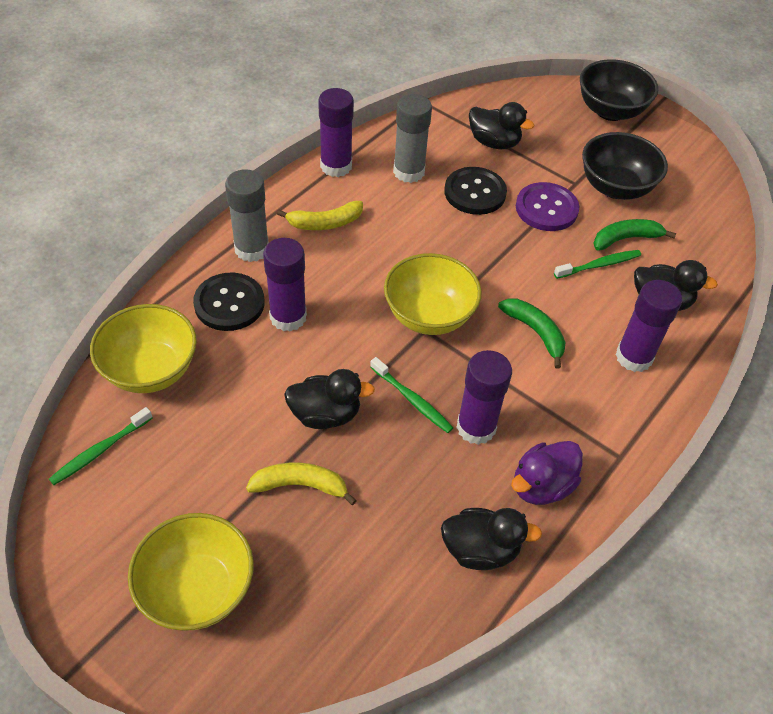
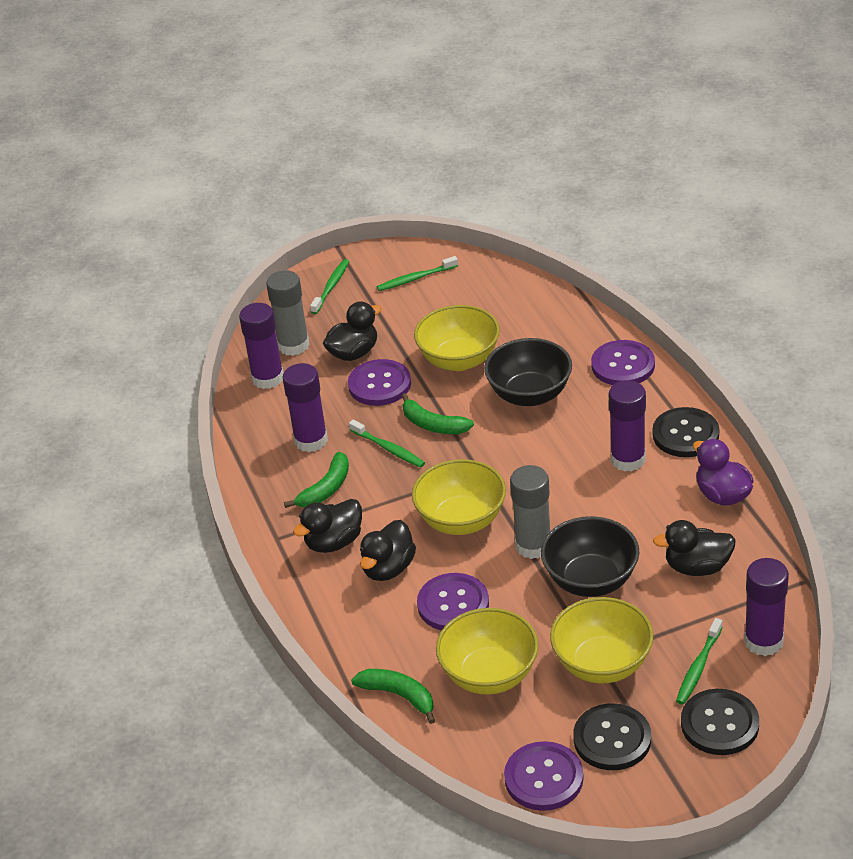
black button: [193,273,264,331] [444,167,507,215] = 2 -> [573,703,651,770] [652,407,719,457] [681,689,759,755] = 3
green banana: [498,299,565,369] [593,219,676,251] = 2 -> [284,452,349,508] [351,669,435,724] [402,393,474,434] = 3
green toothbrush: [49,407,152,485] [370,357,453,433] [554,250,641,279] = 3 -> [310,259,349,314] [349,420,425,468] [377,256,458,291] [676,618,723,705] = 4
purple button: [516,182,580,231] = 1 -> [348,359,411,406] [417,573,489,630] [504,741,584,811] [591,340,655,385] = 4
yellow banana: [246,462,357,505] [277,201,363,230] = 2 -> none = 0
yellow bowl: [90,304,197,393] [128,513,254,631] [384,253,482,335] = 3 -> [412,459,506,535] [414,305,500,371] [436,608,539,695] [550,597,654,683] = 4

